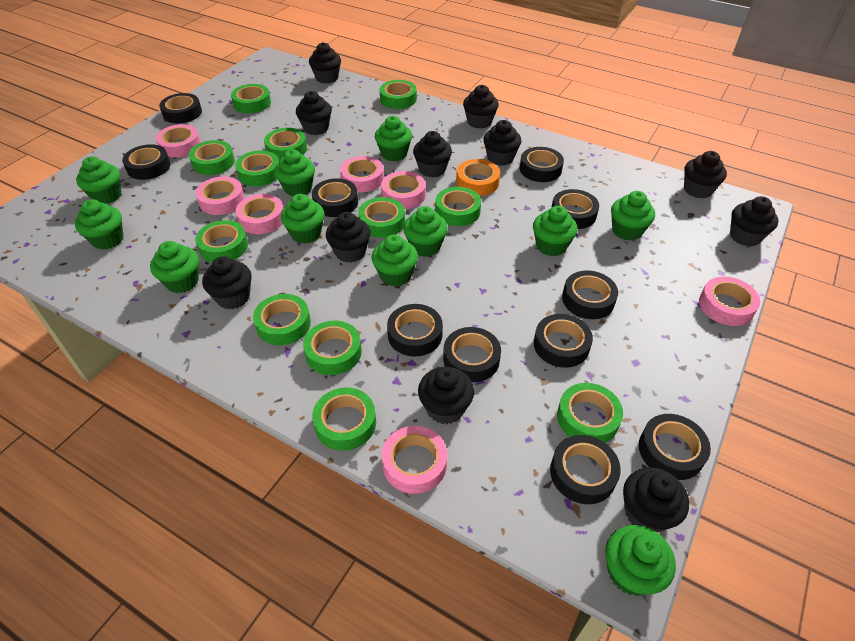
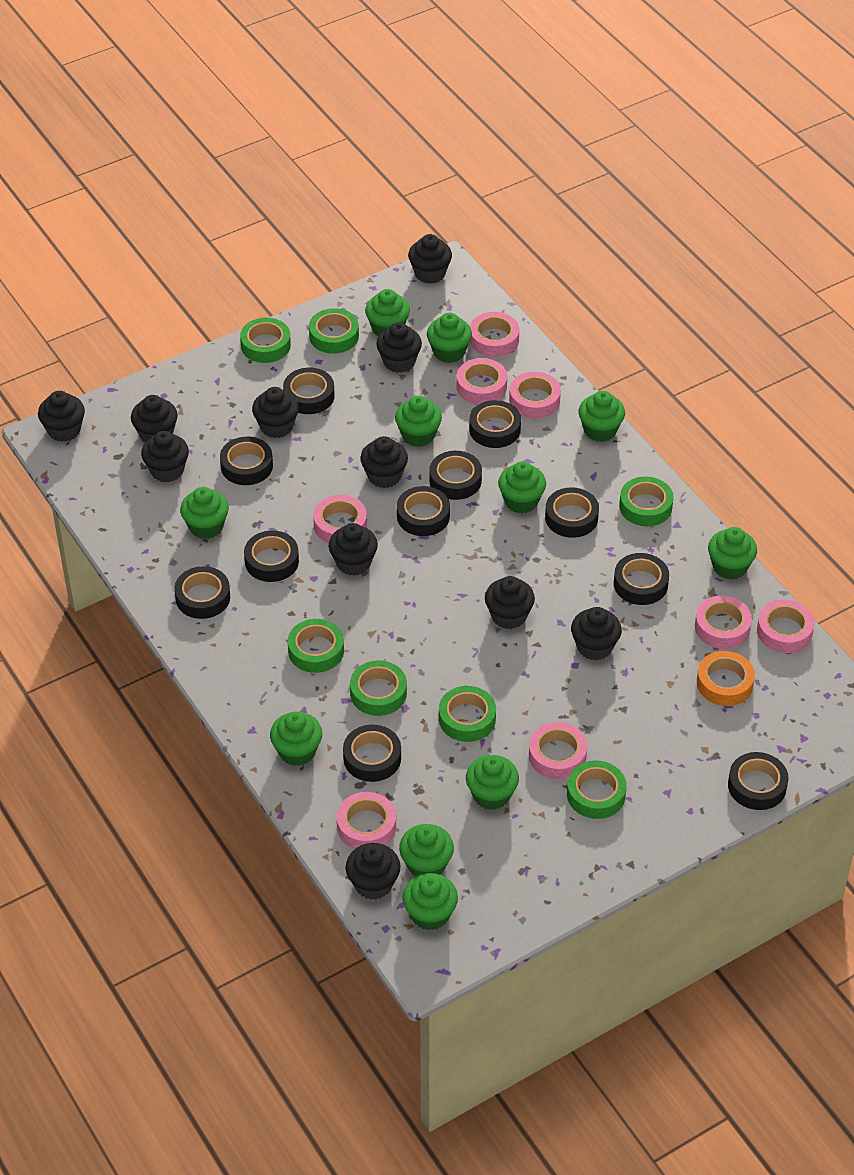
green tape: [189,140,235,175] [195,220,248,263] [231,84,271,113] [235,150,279,186] [253,294,311,345] [264,128,307,161] [303,321,362,375] [312,387,376,451] [358,197,405,238] [380,80,417,109] [435,187,481,226] [557,383,623,443] = 12 -> [240,318,291,363] [288,619,344,673] [309,308,359,354] [350,661,407,716] [439,686,496,742] [567,761,626,819] [619,477,674,526] = 7
pink tape: [156,124,201,158] [196,177,245,215] [236,194,284,234] [340,156,384,192] [381,171,426,209] [382,426,447,494] [699,277,760,326] = 7 -> [313,495,367,543] [337,792,396,849] [456,358,507,404] [470,312,520,357] [509,372,561,419] [529,722,587,779] [695,596,752,649] [757,600,815,653] = 8

